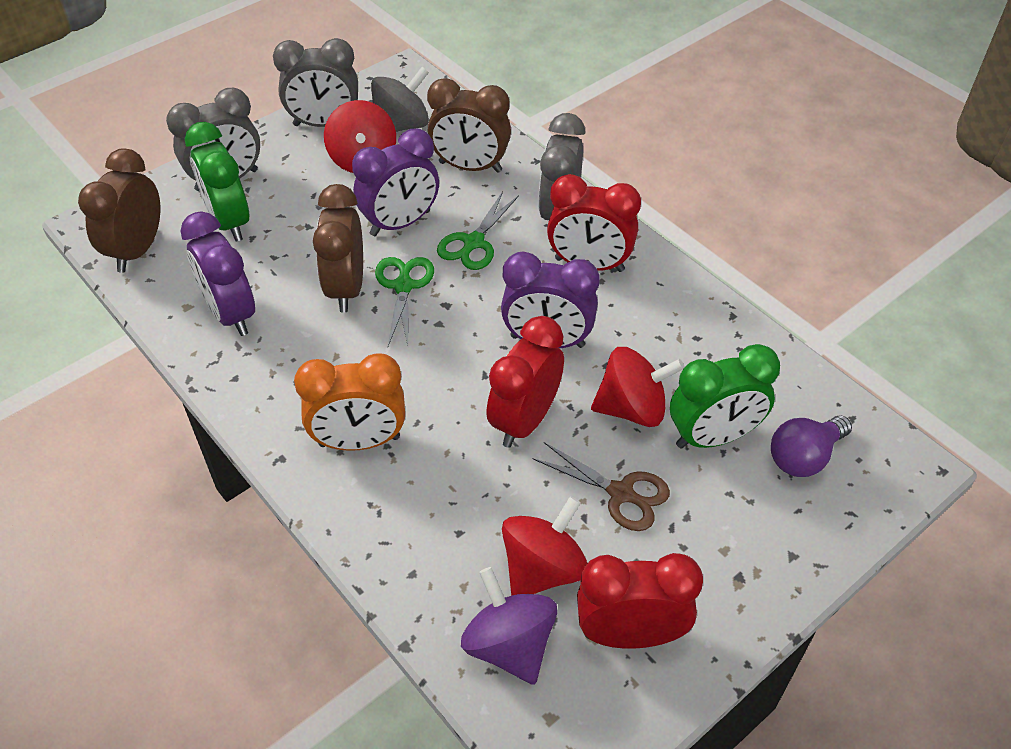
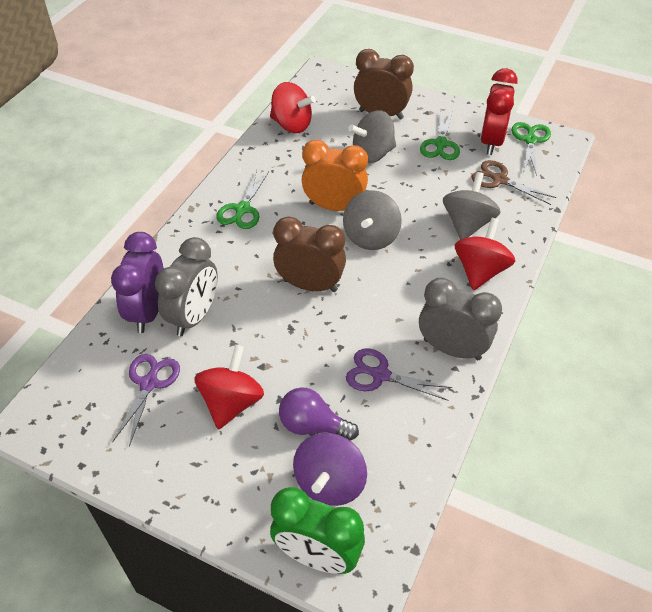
brown clock: [78,149,160,273] [313,184,363,312] [427,78,511,173] = 3 -> [273,216,346,292] [354,49,414,120] = 2
green clock: [185,122,249,242] [670,344,780,449] = 2 -> [270,487,365,574] = 1
green scissors: [375,257,434,346] [437,191,519,270] = 2 -> [216,170,269,229] [420,110,460,160] [512,122,551,176] = 3
grey clock: [166,88,260,191] [273,38,358,127] [538,113,585,220] = 3 -> [155,237,218,336] [419,278,502,360] = 2
grey spinning top: [371,67,429,132] = 1 -> [343,190,402,250] [348,110,396,163] [443,172,501,240] = 3
purple clock: [181,211,255,336] [352,129,439,236] [501,251,600,348] = 3 -> [111,232,164,333] = 1
purple scissors: none = 0 -> [112,354,180,447] [346,348,452,401] = 2
red clock: [486,316,564,448] [547,174,641,272] [577,553,703,649] = 3 -> [480,68,518,155] = 1

